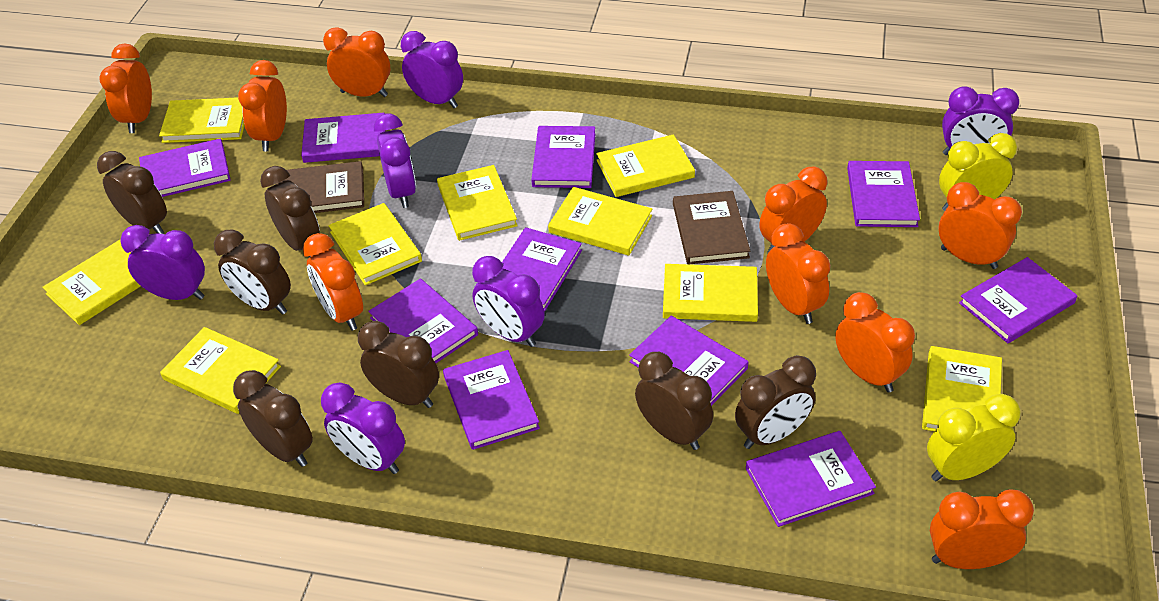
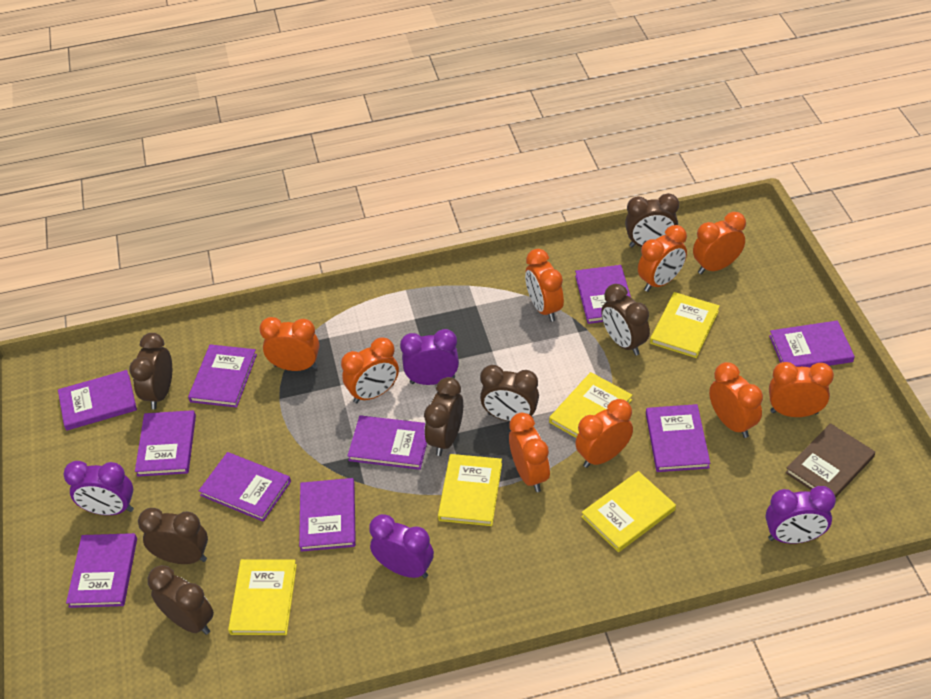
brown book: [279,161,364,213] [673,191,750,264] = 2 -> [785,423,875,497] = 1
purple clock: [120,225,205,300] [321,382,405,474] [374,113,416,208] [401,31,463,108] [472,256,545,347] [942,86,1019,155] = 6 -> [63,461,134,515] [369,514,434,579] [400,329,459,385] [766,486,836,544] = 4
yellow book: [42,240,141,325] [159,97,245,143] [160,327,281,414] [329,203,422,285] [437,165,518,241] [548,187,652,256] [596,134,695,197] [663,264,758,322] [922,346,1002,431] = 9 -> [228,559,297,635] [438,454,502,526] [549,372,632,438] [581,471,676,552] [650,292,720,358] = 5
yellow clock: [927,394,1021,481] [939,133,1017,211] = 2 -> none = 0

